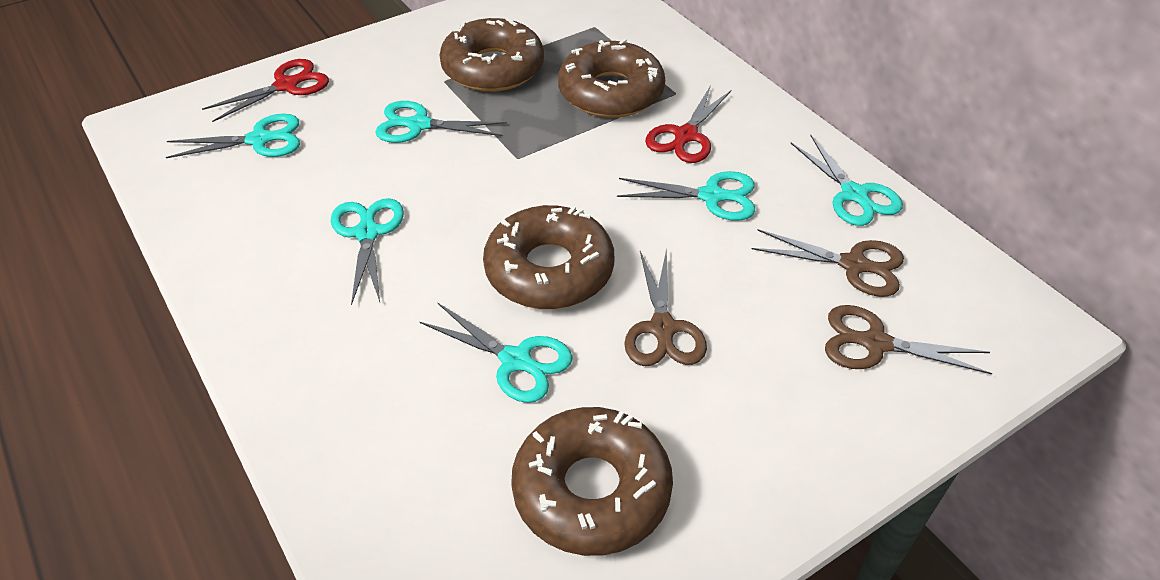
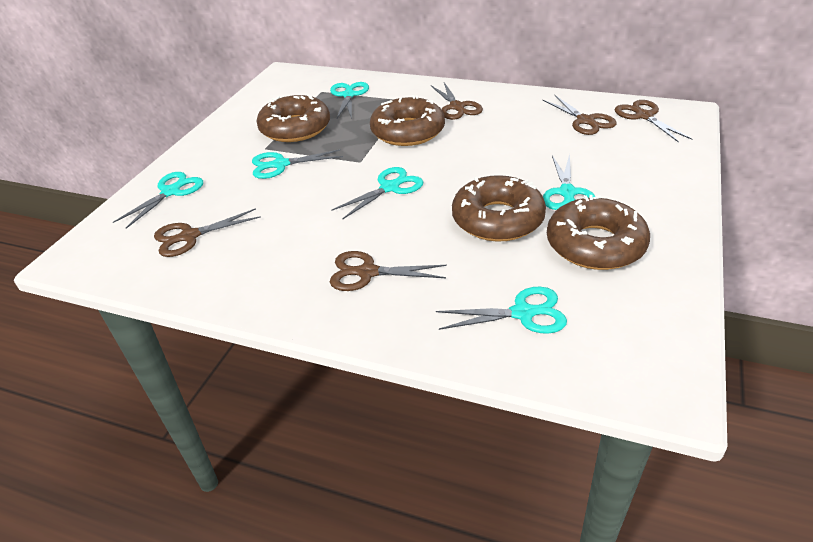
brown scissors: [624,248,707,366] [752,229,904,297] [825,305,992,374] = 3 -> [154,208,261,257] [330,251,447,291] [431,82,483,120] [542,95,617,135] [615,100,692,143] = 5
red scissors: [202,59,329,122] [645,85,731,163] = 2 -> none = 0

